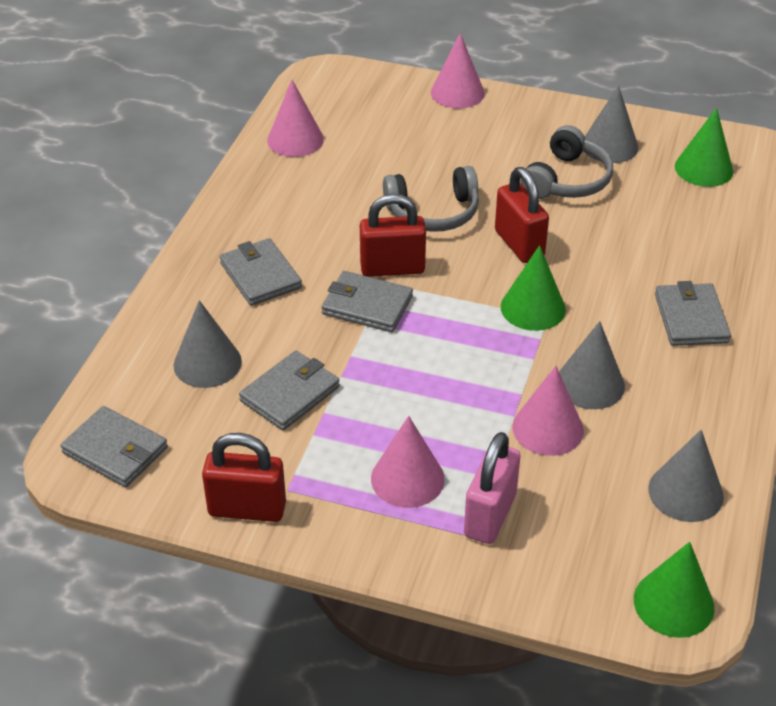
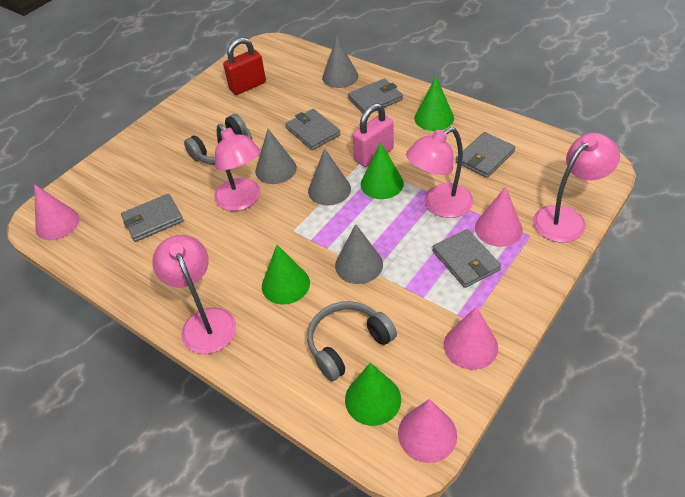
green cone: [501,245,566,331] [634,542,714,638] [675,108,734,187] = 3 -> [262,245,310,305] [345,363,401,426] [361,142,404,199] [414,77,454,131] = 4
pink lamp: none = 0 -> [152,235,236,354] [214,124,261,211] [406,127,473,218] [533,133,620,243] = 4
red padlock: [202,433,286,522] [360,194,426,277] [495,167,549,263] = 3 -> [223,37,266,95] = 1

